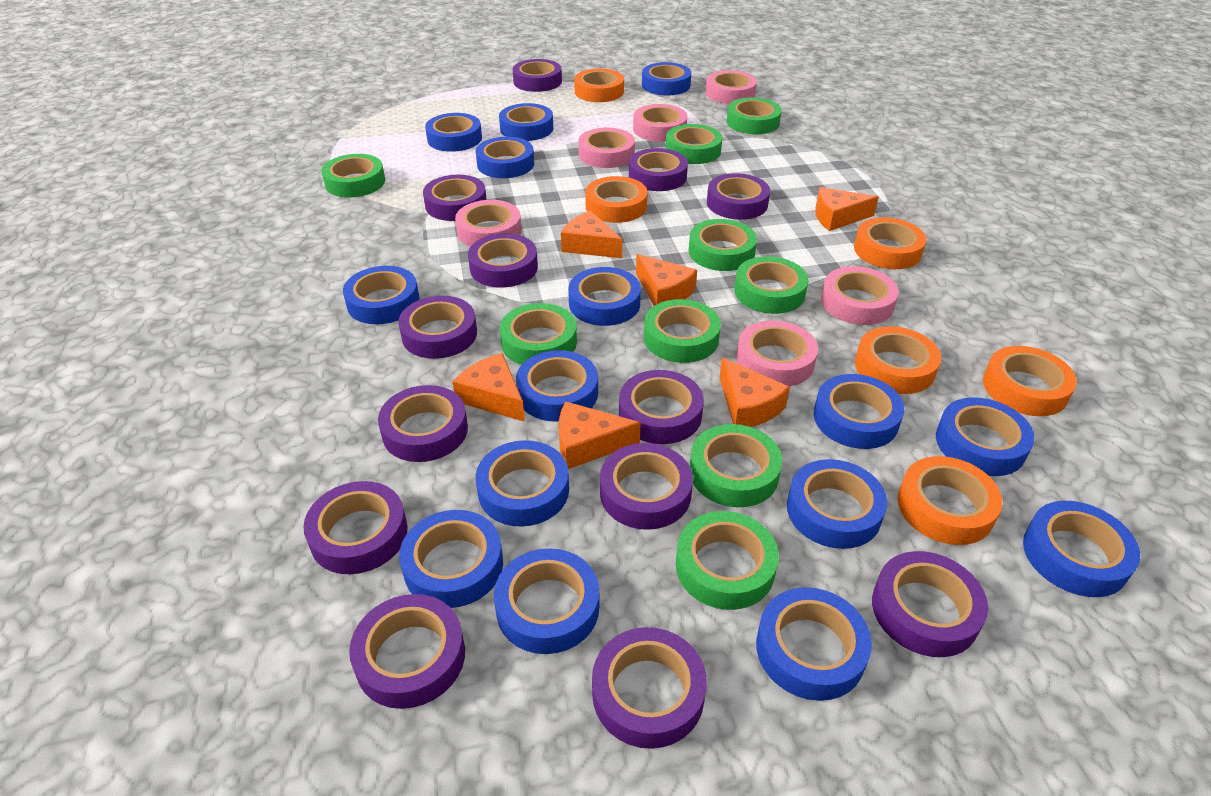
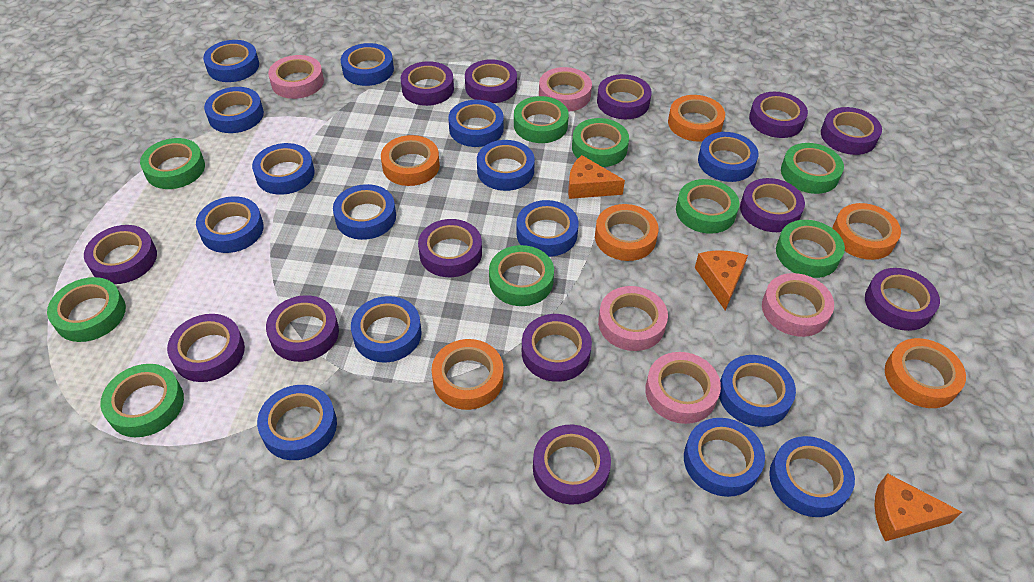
orange cheese: [453,353,525,422] [559,402,641,469] [561,211,622,258] [636,254,697,306] [719,357,790,427] [815,187,879,231] = 6 -> [568,155,625,199] [695,250,748,311] [874,473,962,541] = 3
pink tape: [455,200,521,247] [578,127,635,168] [633,104,687,142] [706,70,757,104] [736,320,818,387] [821,266,899,325] = 6 -> [268,55,324,99] [539,67,592,112] [598,286,668,351] [645,352,721,424] [762,273,834,337] = 5

